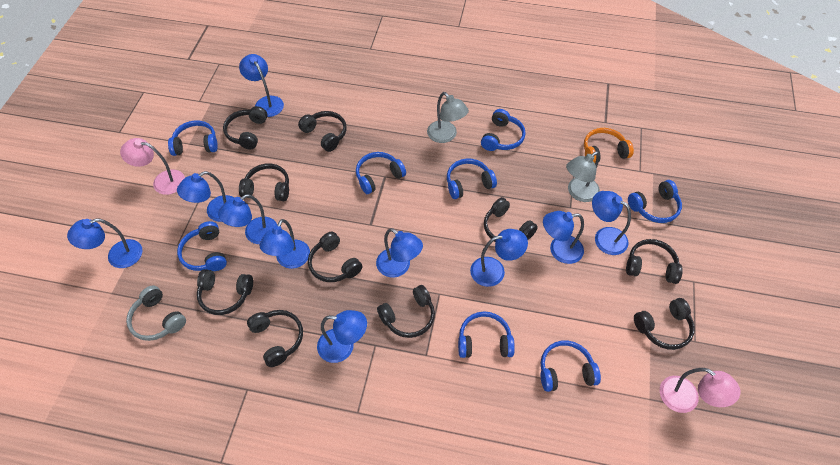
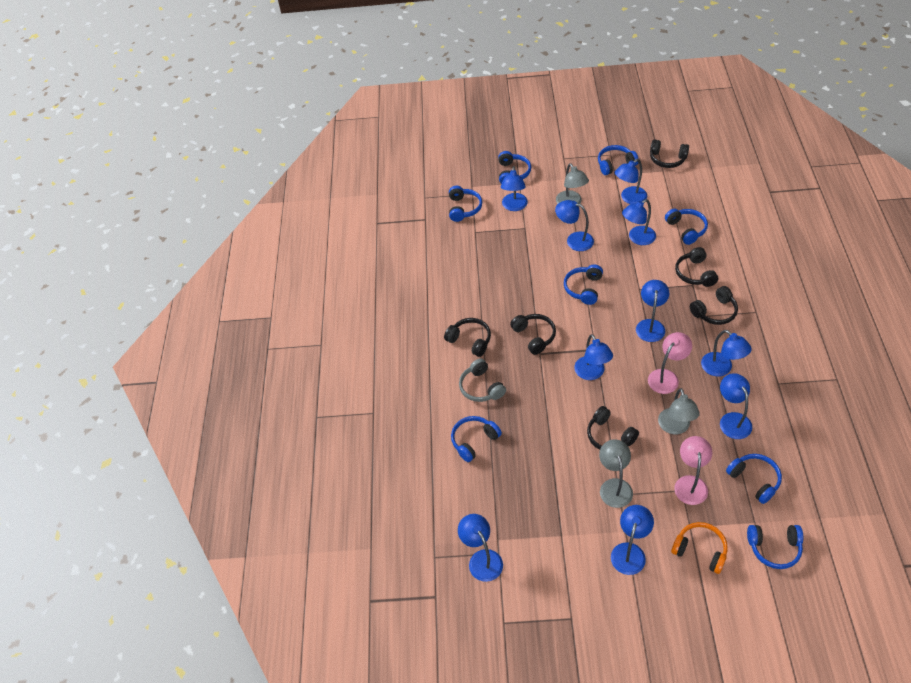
black headphones: [197,269,253,315] [223,106,268,150] [239,163,289,201] [247,310,303,367] [298,111,347,152] [308,231,363,282] [377,285,435,338] [484,197,538,241] [626,239,683,284] [634,298,695,350] = 10 -> [444,318,491,357] [510,314,556,355] [587,406,639,450] [650,139,689,168] [675,247,718,287] [690,286,738,325] = 6
grey lamp: [427,92,469,143] [566,151,600,202] = 2 -> [556,163,589,204] [599,439,633,508] [658,388,700,434] = 3

